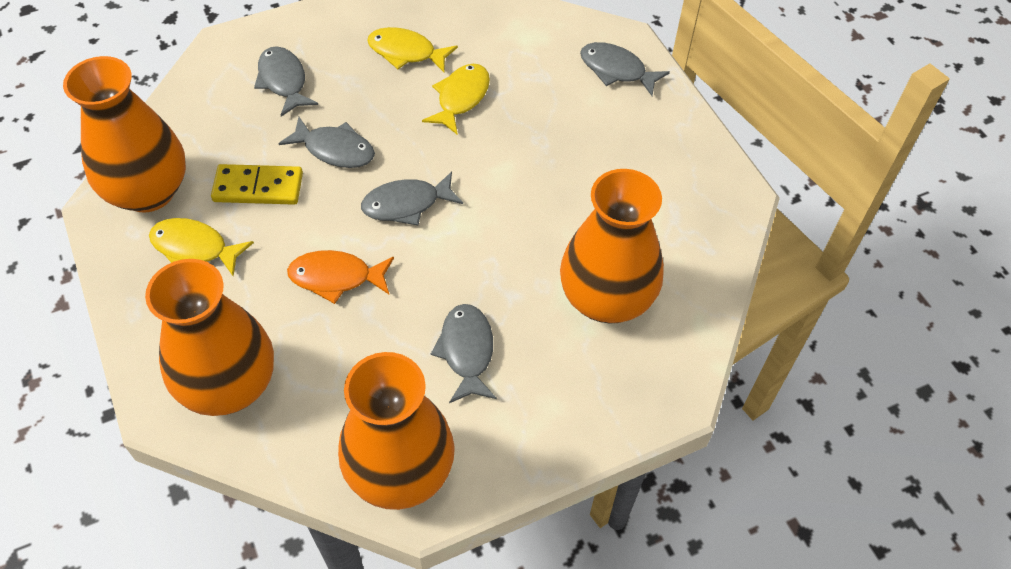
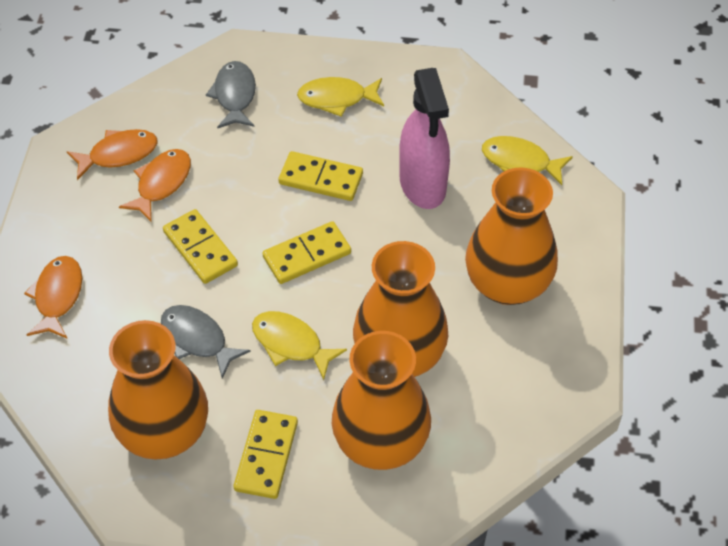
grey fish: [254,46,318,116] [278,117,375,168] [361,172,463,225] [431,304,497,403] [580,42,670,96] = 5 -> [161,305,251,378] [206,61,256,129] = 2
orange fish: [287,250,394,304] = 1 -> [24,256,82,338] [67,129,158,180] [119,149,191,222] = 3
pink spray bottle: none = 0 -> [399,68,450,209] = 1
yellow domino: [211,164,303,205] = 1 -> [163,209,238,284] [234,410,298,499] [262,221,351,284] [278,151,363,201] = 4

